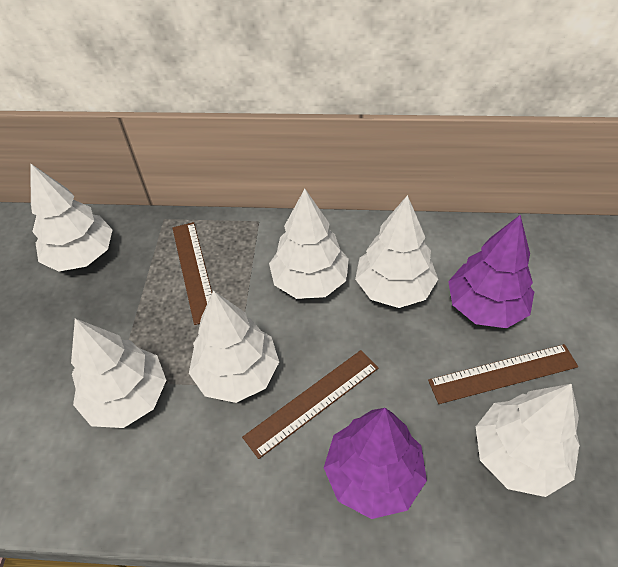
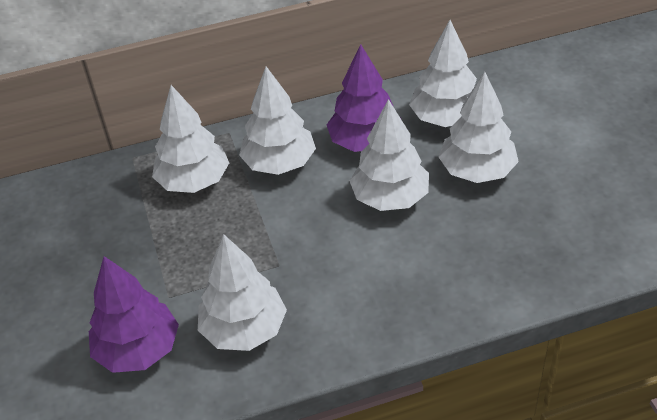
brown ruler: [172,222,212,325] [242,350,378,459] [428,344,578,404] = 3 -> none = 0

